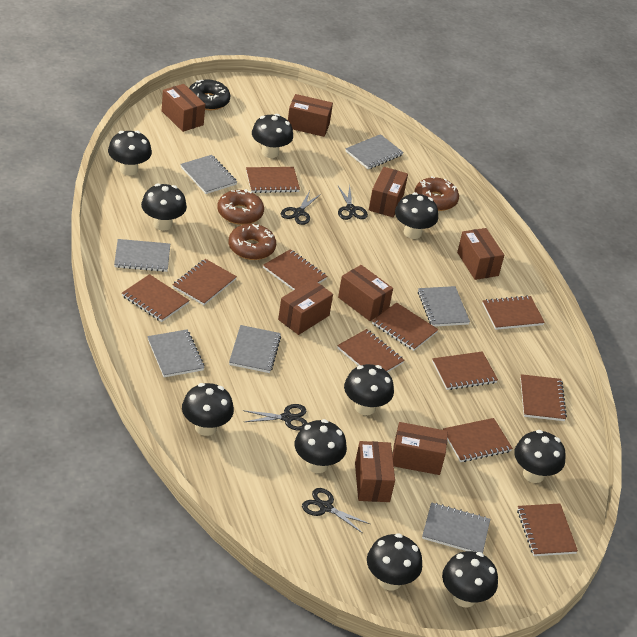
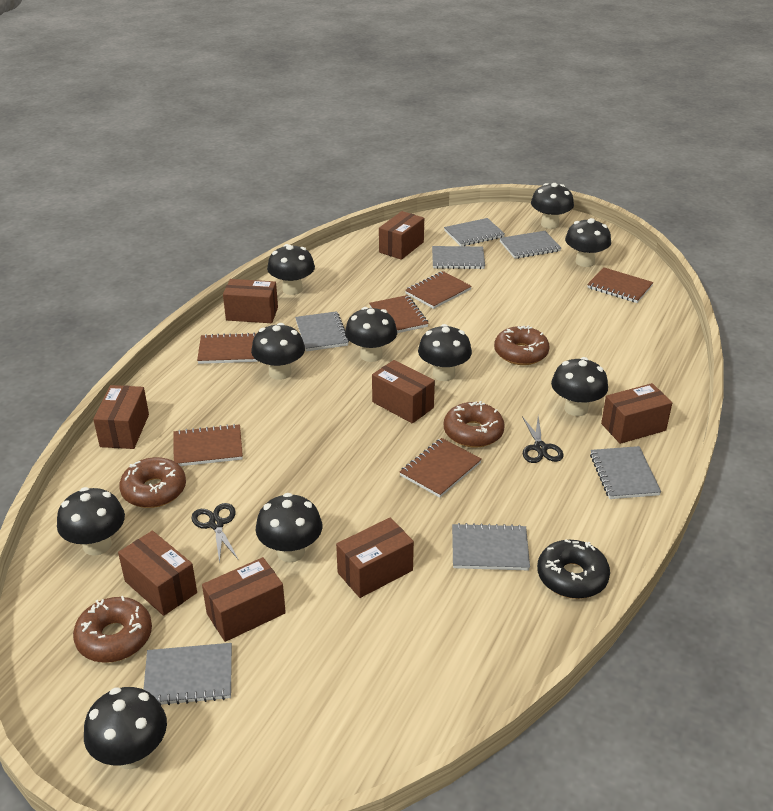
black scissors: [243,404,308,430] [281,191,321,225] [302,488,370,533] [338,186,368,220] = 4 -> [192,503,238,564] [522,416,564,463] = 2
brown donut: [217,189,264,225] [228,224,276,260] [414,176,459,211] = 3 -> [73,596,152,663] [119,457,186,508] [444,401,505,447] [494,325,550,365] = 4
brown notebook: [122,274,190,322] [173,259,237,305] [246,167,300,193] [263,249,327,290] [337,329,405,372] [372,302,439,351] [432,351,498,390] [443,418,513,462] [482,295,545,330] [517,504,578,556] [520,374,567,421] = 11 -> [174,424,243,466] [197,333,258,364] [369,295,429,333] [400,438,482,498] [405,271,472,309] [587,267,653,303] = 6

